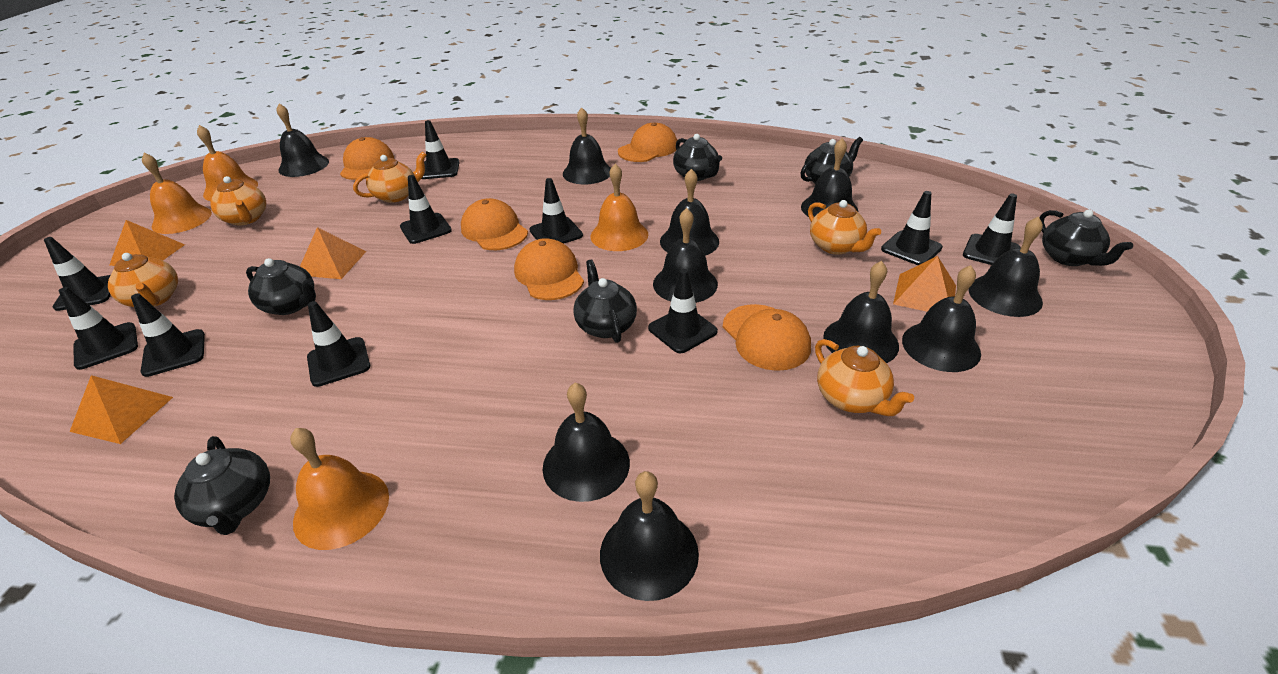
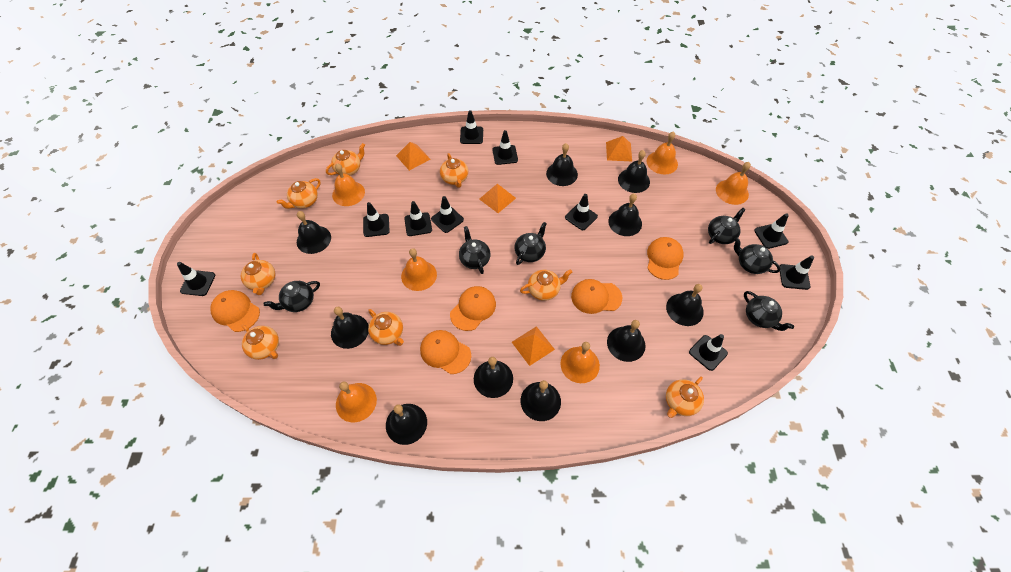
orange bell: [142,153,212,234] [197,125,258,201] [290,428,389,550] [591,164,648,251] = 4 -> [332,163,365,206] [336,382,377,422] [401,248,437,291] [560,342,600,383] [647,132,678,175] [716,162,751,205] = 6
orange teapot: [108,253,178,307] [210,176,266,225] [353,152,426,203] [808,200,881,254] [815,339,914,416] = 5 -> [241,253,275,295] [242,325,279,360] [276,178,321,209] [326,143,365,176] [368,309,404,346] [440,153,468,188] [520,269,572,301] [666,376,704,418] = 8

